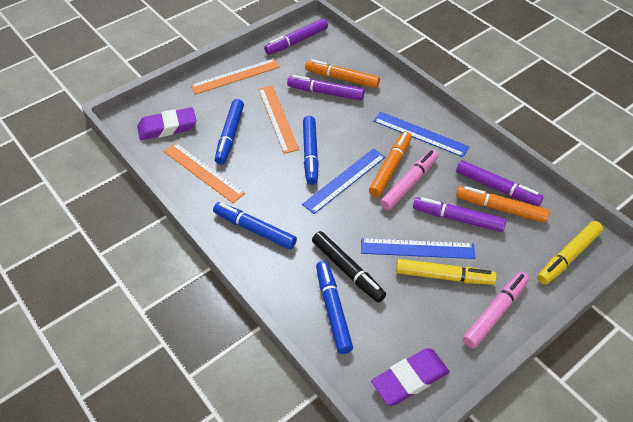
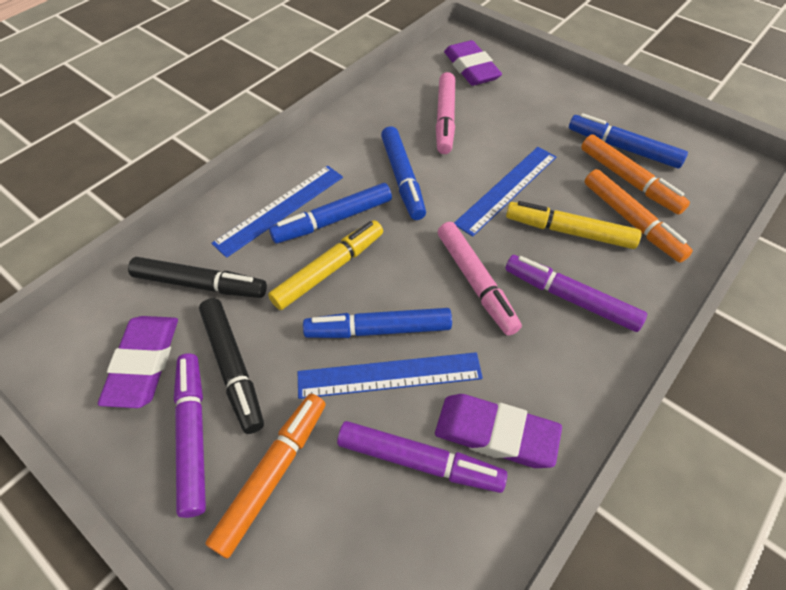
black marker: [312,231,386,303] = 1 -> [128,257,267,298] [199,298,264,434] = 2
orange ruler: [164,143,245,203] [191,59,280,94] [258,86,299,154] = 3 -> none = 0
purple eraser: [137,107,197,140] [371,348,449,405] = 2 -> [98,316,178,408] [435,394,562,468] [444,40,502,86] = 3
purple marker: [264,19,328,55] [287,75,365,100] [413,197,506,232] [456,160,543,207] = 4 -> [174,353,206,518] [337,421,507,493] [505,255,647,332] = 3

